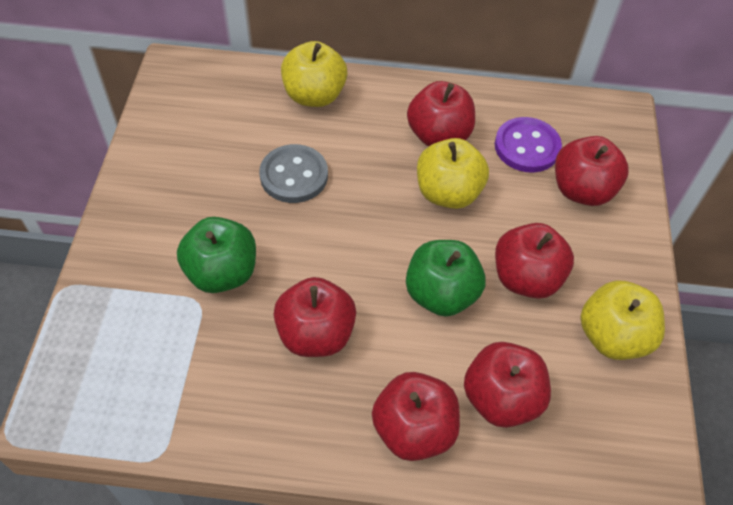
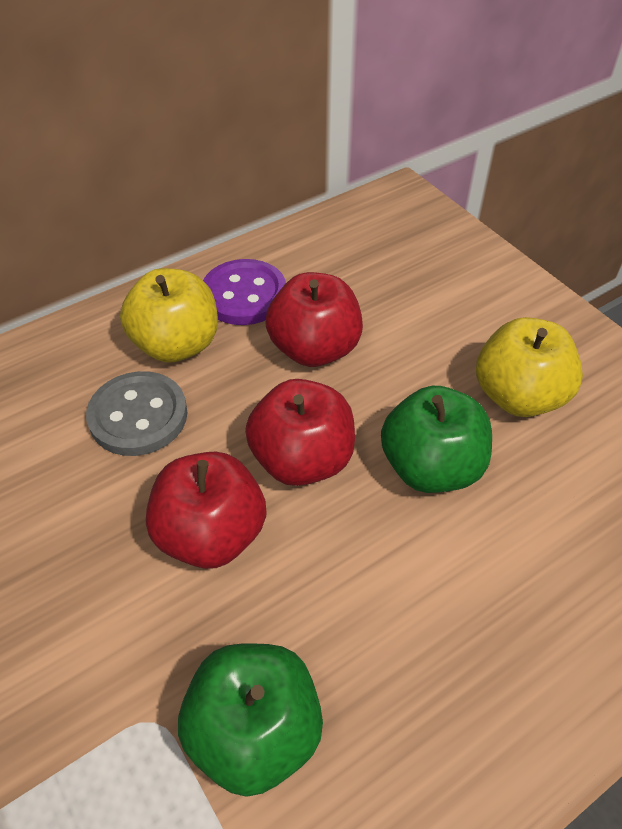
red apple: [274,277,356,357] [372,372,460,461] [407,81,475,146] [464,342,551,428] [495,223,574,299] [555,136,629,206] = 6 -> [146,451,266,569] [245,379,355,486] [265,272,363,367] = 3
yellow apple: [281,41,347,107] [417,138,489,209] [580,281,665,360] = 3 -> [120,268,218,363] [476,317,583,417] = 2

